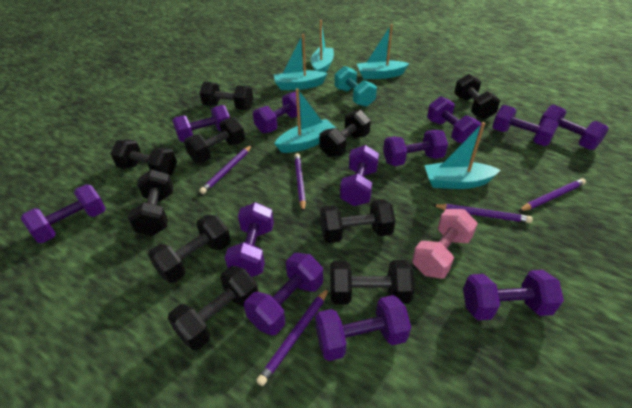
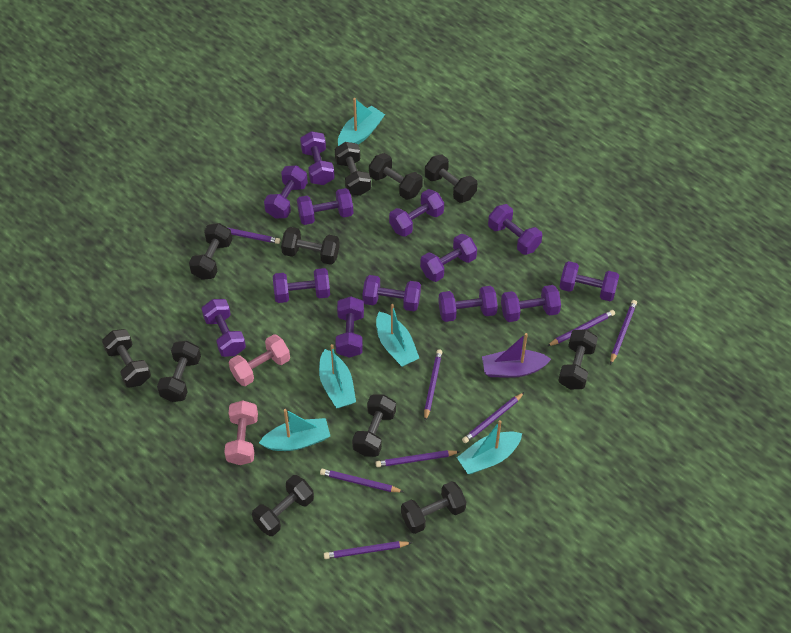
black dumbbell: [110,139,177,176] [128,170,173,236] [148,215,231,283] [168,266,258,350] [184,117,245,163] [199,82,253,110] [319,110,371,157] [320,199,396,243] [330,260,415,304] [454,74,500,119] = 10 -> [102,329,151,388] [157,341,201,402] [189,223,232,280] [252,475,314,536] [281,227,340,265] [335,142,371,196] [352,395,396,457] [369,153,423,200] [401,481,466,534] [425,155,477,203] [558,329,598,389] = 11
pink dumbbell: [412,209,478,279] = 1 -> [224,400,258,465] [229,334,290,386] = 2
purple boat: none = 0 -> [482,333,551,378] = 1
purple dumbbell: [21,184,106,243] [172,105,230,142] [225,202,274,277] [244,253,323,335] [253,91,300,133] [315,295,411,361] [340,145,379,206] [383,130,448,166] [427,97,481,144] [463,270,564,320] [492,105,559,146] [539,104,609,150] = 12 -> [202,299,246,357] [264,165,308,219] [273,268,330,303] [297,188,353,225] [300,131,335,185] [335,296,364,357] [362,275,421,311] [389,189,444,237] [420,234,477,282] [438,286,498,322] [488,204,542,255] [501,285,561,322] [559,261,619,301] = 13
purple pencil: [199,145,252,194] [256,288,329,386] [294,153,306,212] [432,204,533,223] [519,178,586,211] = 5 -> [206,226,280,244] [320,468,404,492] [324,541,412,559] [375,450,460,467] [424,349,442,421] [462,392,525,443] [547,310,615,346] [610,300,637,365] = 8
turquoise dumbbell: [335,66,377,107] = 1 -> none = 0

